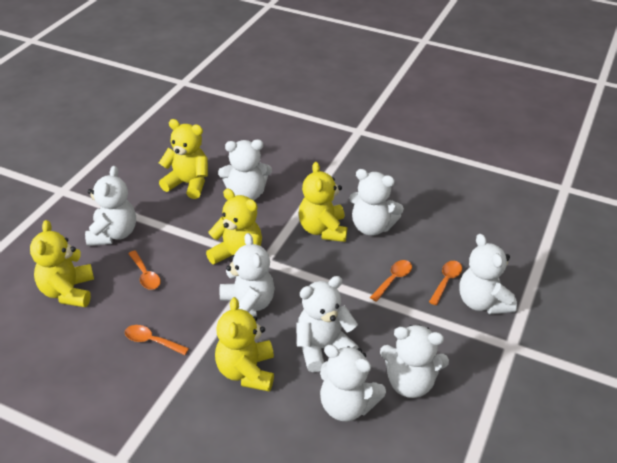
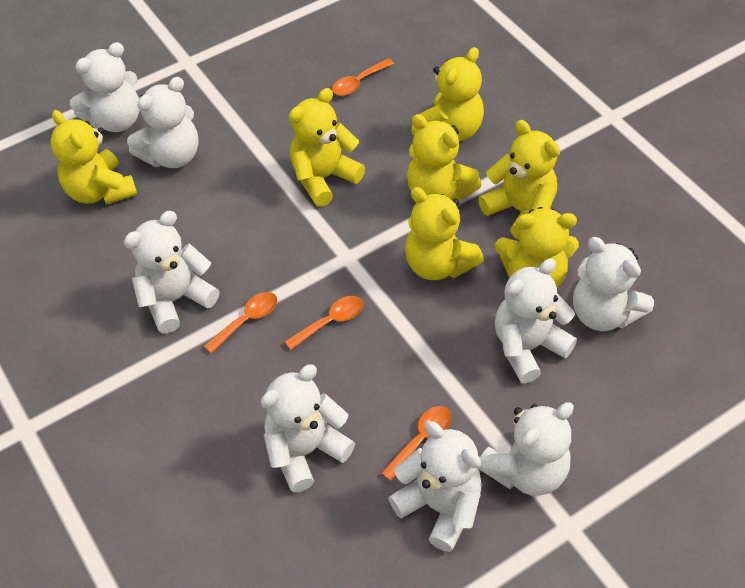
yellow teddy bear: [30,220,94,307] [159,119,208,199] [206,188,262,264] [215,297,274,392] [299,162,347,242] = 5 -> [51,110,138,205] [289,88,365,207] [405,187,484,280] [407,114,482,201] [411,47,484,141] [478,120,560,240] [495,207,579,287] = 7

